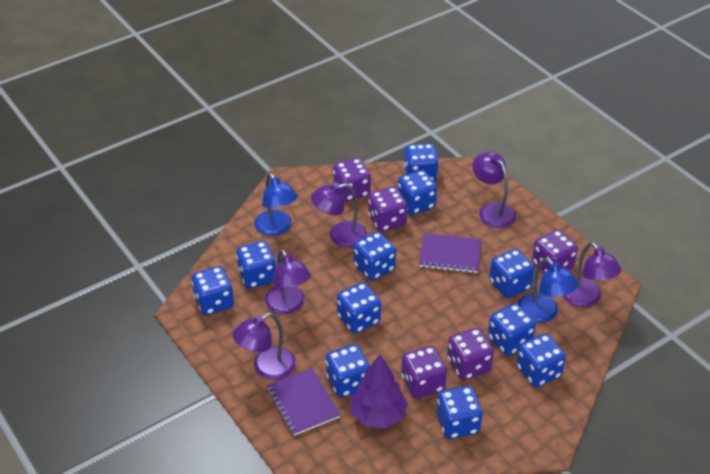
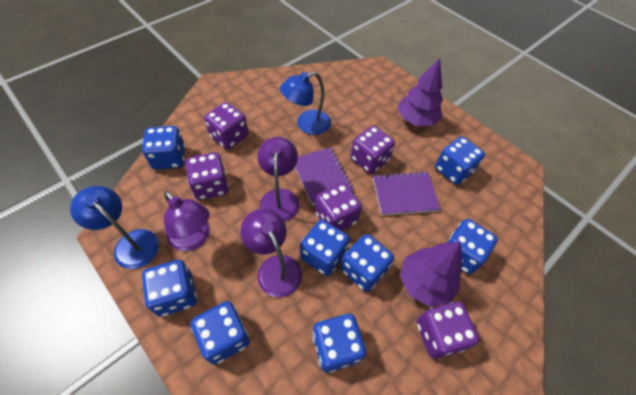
blue dice: [191,266,234,316] [236,241,276,289] [326,344,370,398] [337,282,381,334] [354,232,396,281] [398,170,437,215] [404,143,439,182] [437,386,483,439] [488,303,536,356] [489,249,535,298] [516,333,566,387] = 11 -> [142,126,185,170] [142,260,197,317] [191,301,250,365] [300,220,350,276] [312,314,366,373] [341,234,394,292] [435,136,485,185] [447,219,498,274] = 8
purple lamp: [232,313,296,380] [265,249,311,314] [311,182,367,248] [472,152,516,228] [562,242,621,307] = 5 -> [164,191,210,251] [240,209,302,298] [257,137,299,222] = 3
purple tree: [351,354,408,428] = 1 -> [398,58,443,126] [400,241,463,307] = 2

